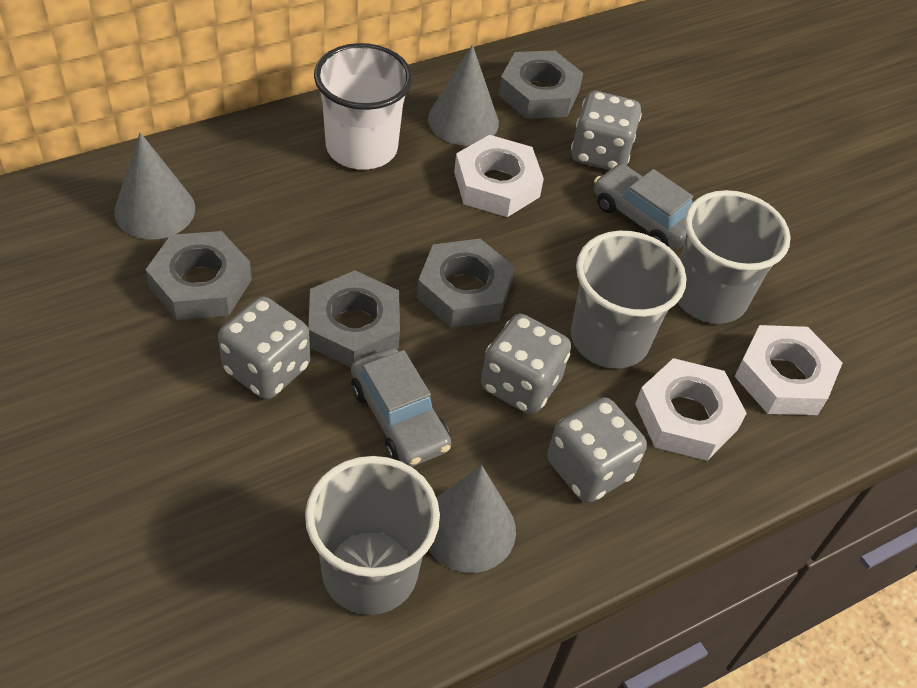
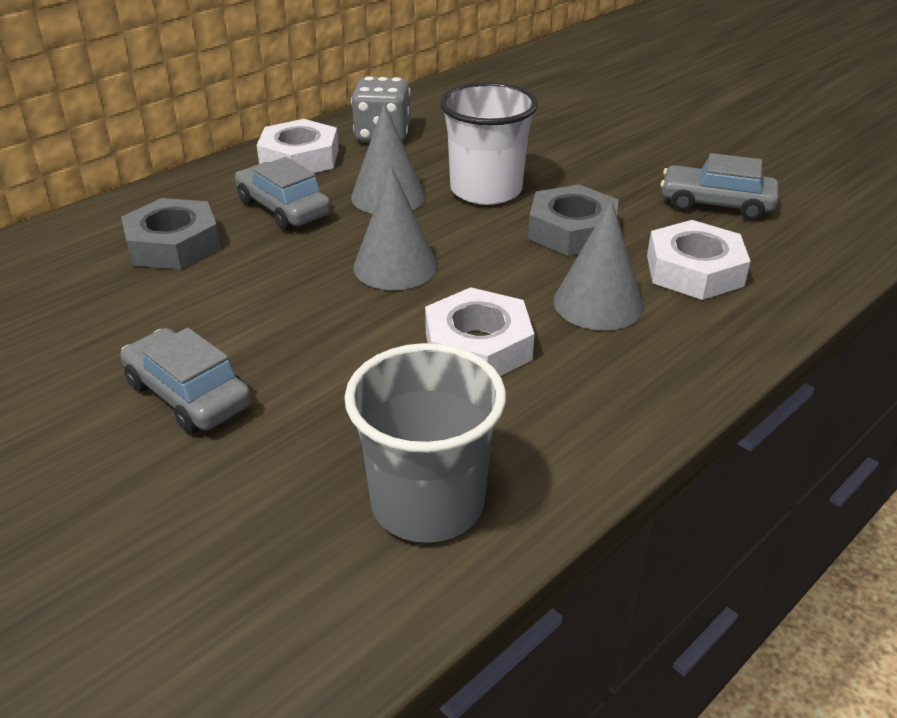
grey car: [351,348,451,467] [594,163,693,249] = 2 -> [120,328,252,434] [235,157,331,230] [660,153,779,220] = 3
grey cup: [305,456,440,615] [571,231,686,369] [677,190,791,324] = 3 -> [344,343,506,543] = 1
grey dice: [218,297,310,399] [481,314,571,414] [547,397,647,503] [571,91,642,170] = 4 -> [351,76,411,142] = 1
grey nut: [145,231,252,320] [308,270,400,367] [417,239,515,328] [499,51,583,119] = 4 -> [121,198,221,270] [528,184,619,256] = 2

